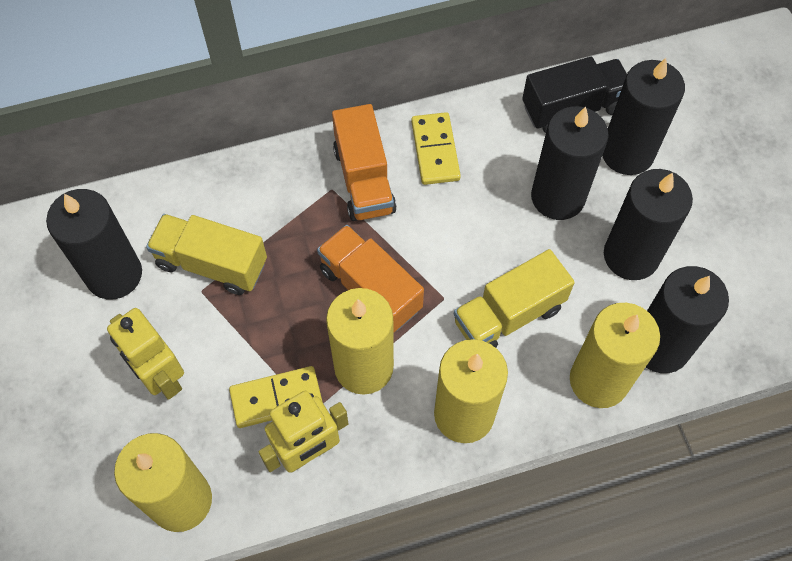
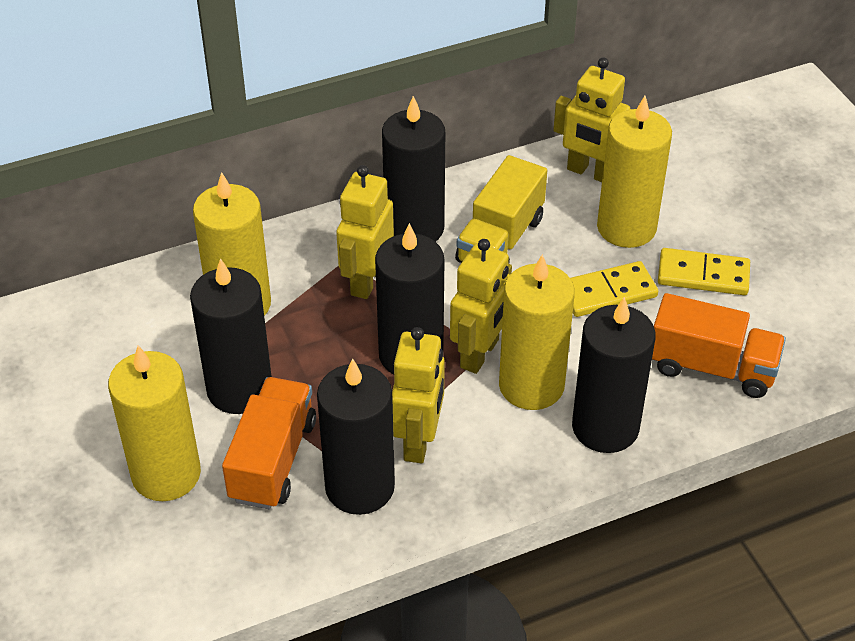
black truck: [522,57,627,133] = 1 -> none = 0
yellow robot: [107,308,184,400] [258,391,349,473] = 2 -> [336,165,394,299] [392,327,445,463] [450,239,512,374] [553,57,630,182] = 4
yellow truck: [146,214,267,295] [454,249,575,348] = 2 -> [455,155,547,263] = 1

